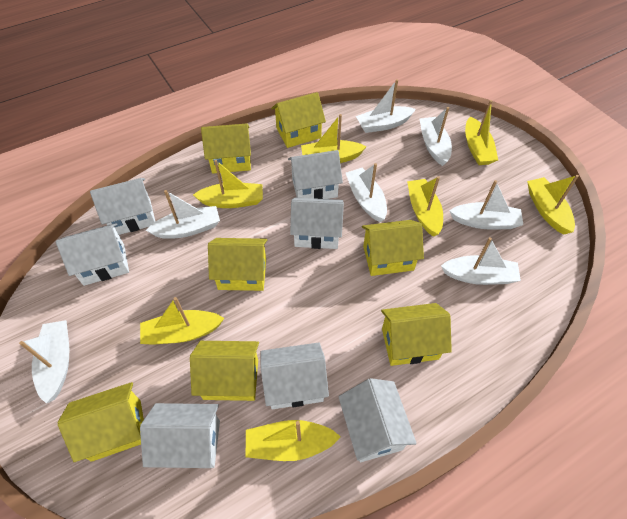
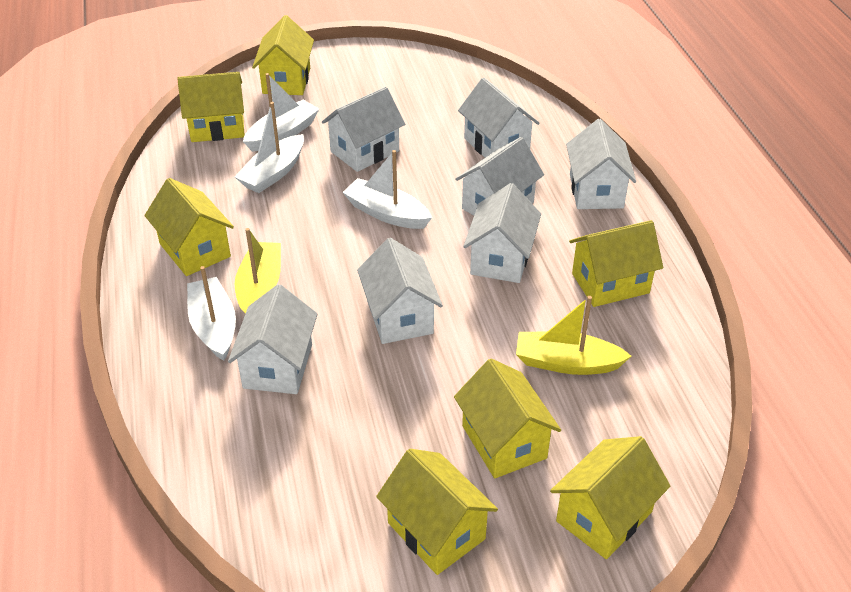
white boat: [19,320,69,403] [146,190,220,239] [346,163,387,222] [356,79,416,133] [420,107,452,166] [441,237,521,285] [449,180,523,229] = 7 -> [187,266,236,361] [235,102,304,193] [243,73,319,152] [342,150,432,229] = 4
yellow boat: [140,297,224,345] [193,160,263,208] [246,420,341,461] [301,114,366,163] [407,176,443,237] [465,100,498,165] [527,175,579,235] = 7 -> [235,228,281,314] [516,296,631,375] = 2

